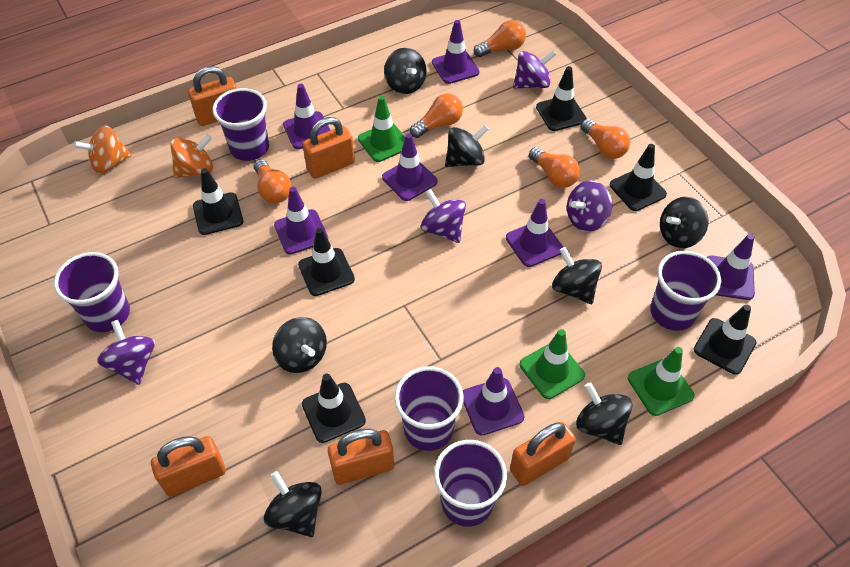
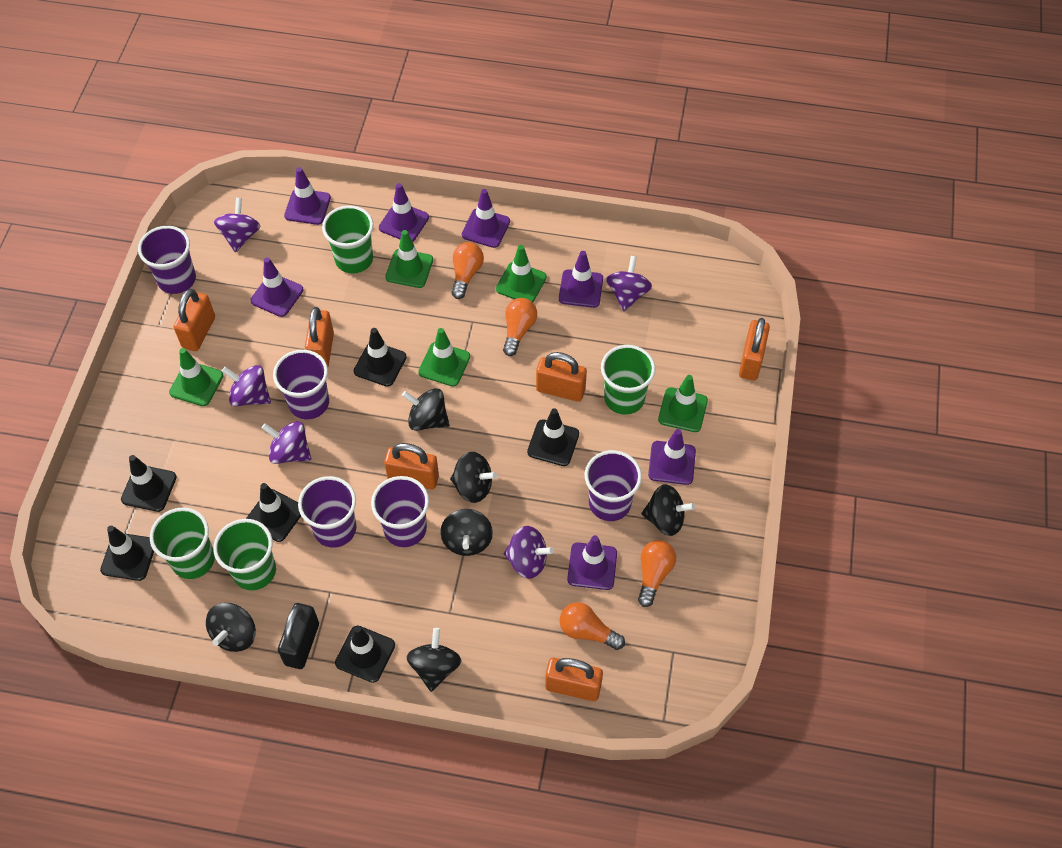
black padlock: none = 0 -> [278,603,319,669] = 1
black spinning top: [264,471,322,537] [272,317,327,373] [384,48,427,94] [445,125,489,167] [552,247,602,304] [576,382,632,445] [660,197,709,248] = 7 -> [206,603,256,652] [402,388,450,431] [406,628,461,692] [440,509,493,556] [450,452,497,503] [641,484,695,536] = 6
green cup: none = 0 -> [150,507,215,579] [213,519,276,590] [322,205,373,273] [601,345,655,415] = 4
green traffic cone: [358,95,405,162] [520,329,585,399] [628,347,694,416] = 3 -> [169,348,223,406] [385,230,433,288] [418,328,470,387] [496,245,547,302] [658,375,708,432] = 5
orange light bulb: [254,159,292,203] [410,93,463,138] [474,20,526,57] [529,147,580,188] [581,119,630,159] = 5 -> [452,242,484,299] [503,298,537,356] [560,602,625,650] [638,540,676,607] = 4
orange padlock: [151,436,226,497] [188,66,237,126] [302,117,355,179] [328,429,394,485] [510,422,576,486] = 5 -> [173,289,215,351] [305,307,334,367] [384,443,439,490] [536,352,587,402] [545,658,603,701] [739,318,770,381] = 6
orange spinning top: [74,125,132,174] [171,134,213,178] = 2 -> none = 0
purple spinning top: [97,320,155,385] [421,189,466,243] [513,50,556,89] [567,181,612,232] = 4 -> [214,198,260,252] [221,365,271,406] [262,421,311,464] [504,526,554,579] [606,256,652,311] = 5

